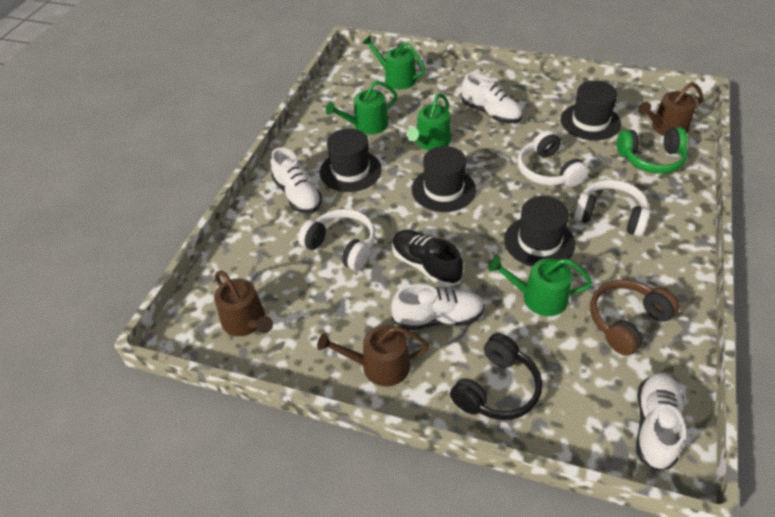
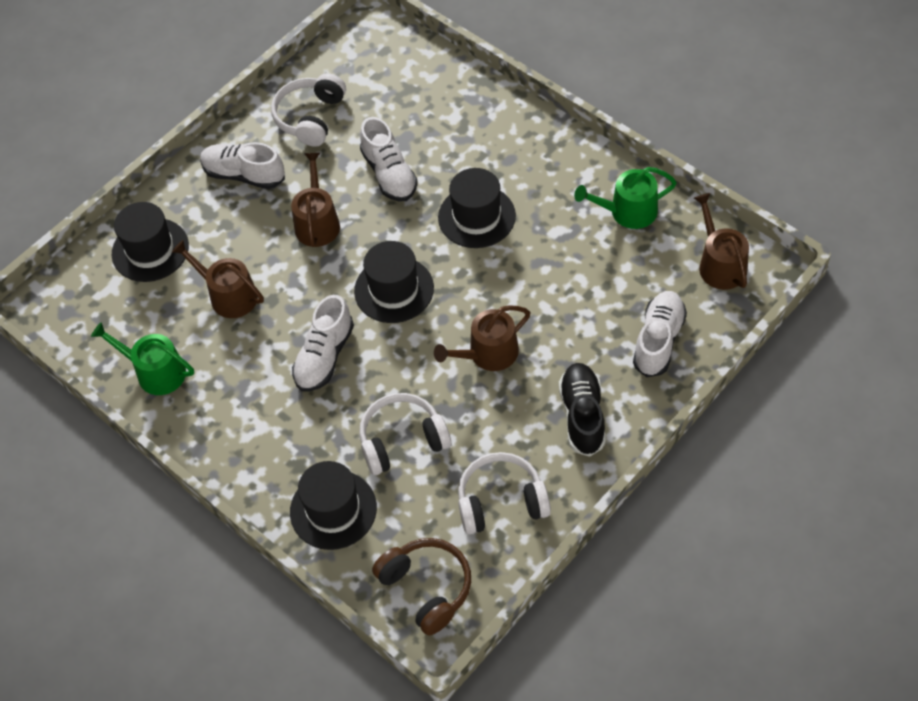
black headphones: [450,333,542,420] = 1 -> none = 0
brown watering can: [214,271,273,336] [317,325,430,386] [638,82,703,136] = 3 -> [172,240,264,318] [291,153,340,247] [434,305,530,371] [694,193,749,290] = 4
green headphones: [617,127,688,174] = 1 -> none = 0
green watering can: [326,81,397,135] [362,35,426,89] [406,93,451,150] [488,257,592,316] = 4 -> [91,322,194,395] [574,167,677,229] = 2

